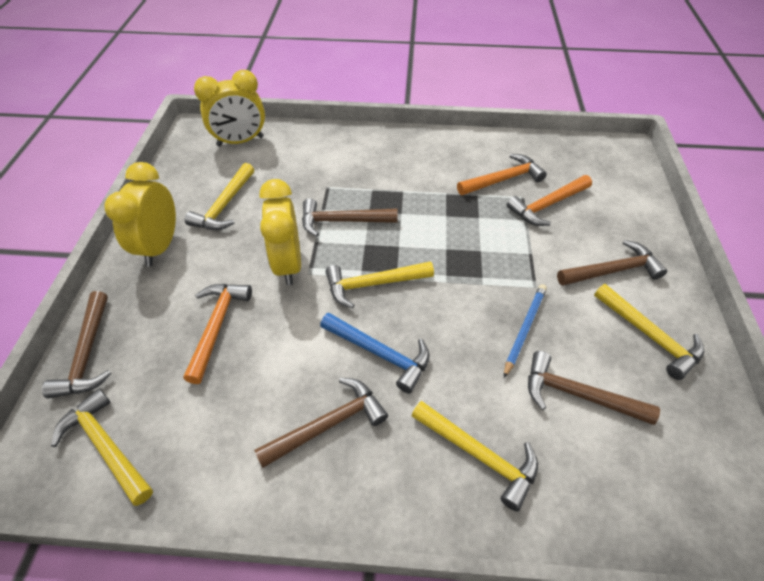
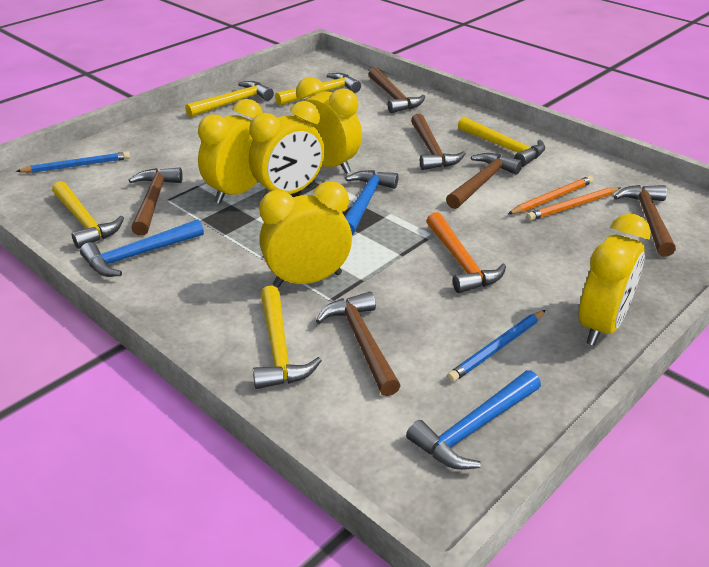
blue hammer: [320,313,430,394] = 1 -> [80,219,204,277] [345,170,398,235] [406,370,541,470] = 3
blue pencil: [504,284,547,378] = 1 -> [16,151,130,173] [447,310,546,382] = 2
brown hammer: [42,291,112,398] [254,378,388,468] [302,198,398,237] [528,351,660,425] [557,240,667,286] = 5 -> [129,168,183,236] [316,292,401,396] [369,67,426,113] [411,114,466,170] [446,153,522,209] [614,185,676,257] = 6
orange hammer: [183,284,252,384] [457,154,547,195] [507,175,592,226] = 3 -> [426,212,506,293] = 1
orange pencil: none = 0 -> [508,176,593,214] [526,187,620,221] = 2
yellow clock: [105,162,176,266] [194,70,265,146] [260,179,301,285] = 3 -> [198,99,263,204] [249,101,325,197] [259,181,352,287] [294,77,362,174] [579,214,651,346] = 5

